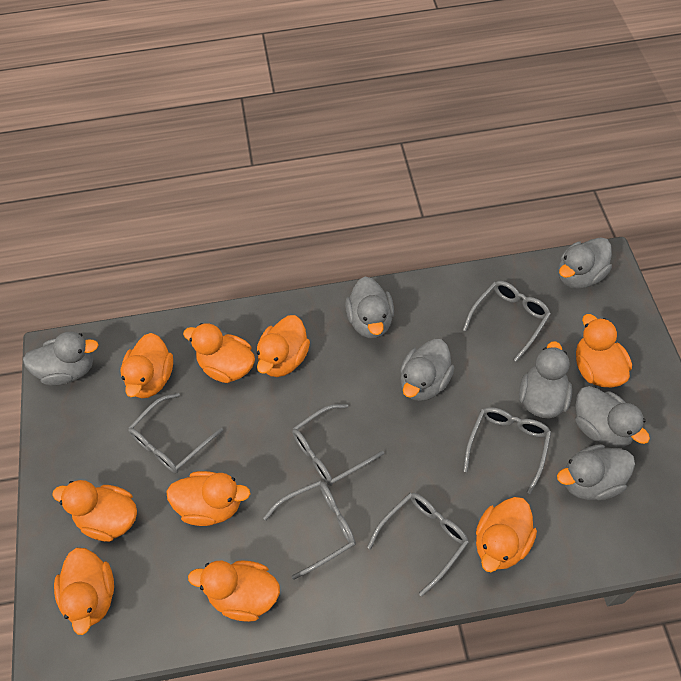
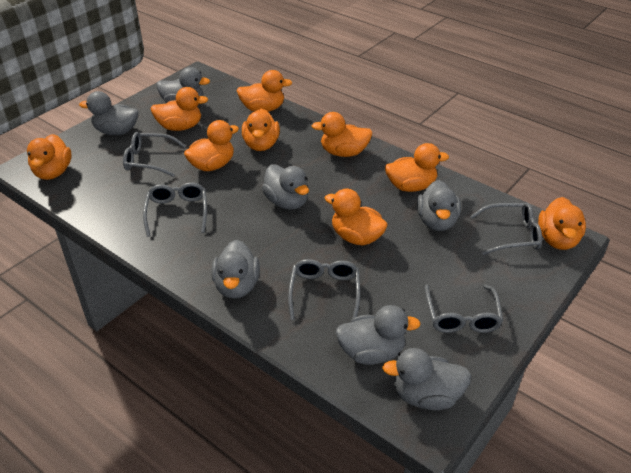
grey glasses: [128,393,223,473] [263,481,356,580] [292,404,384,486] [367,493,469,597] [463,281,551,362] [463,407,551,494] = 6 -> [123,132,186,177] [143,182,207,237] [288,259,360,320] [425,285,503,333] [471,203,542,255] = 5

